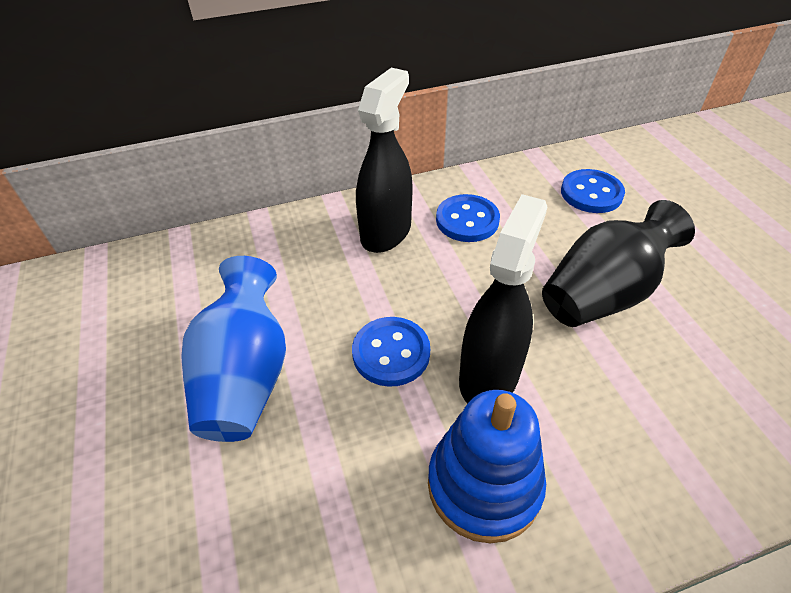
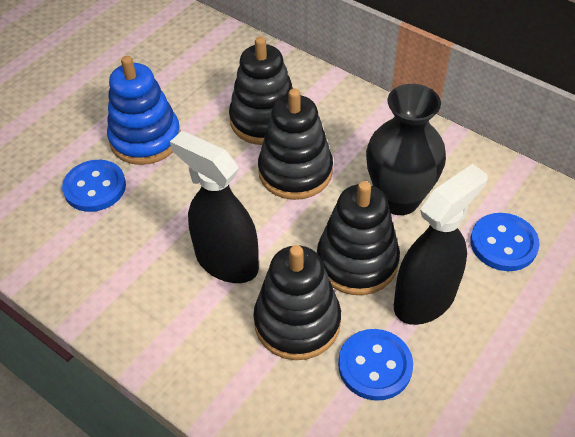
black stacking toy: none = 0 -> [229,36,293,145] [253,245,341,360] [258,89,333,200] [317,181,400,295] = 4
blue vase: [181,256,286,442] = 1 -> none = 0

